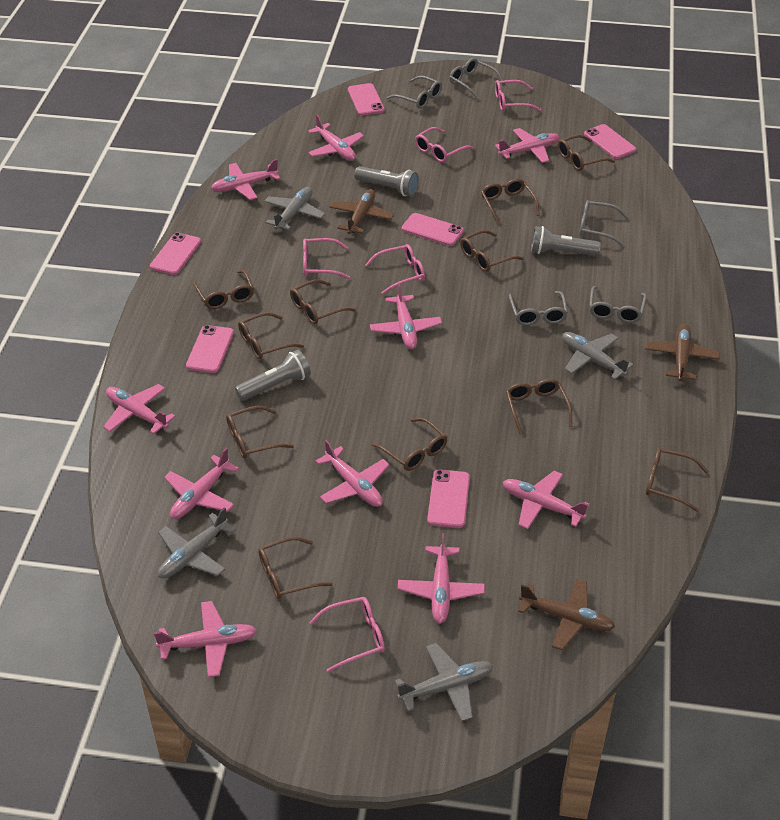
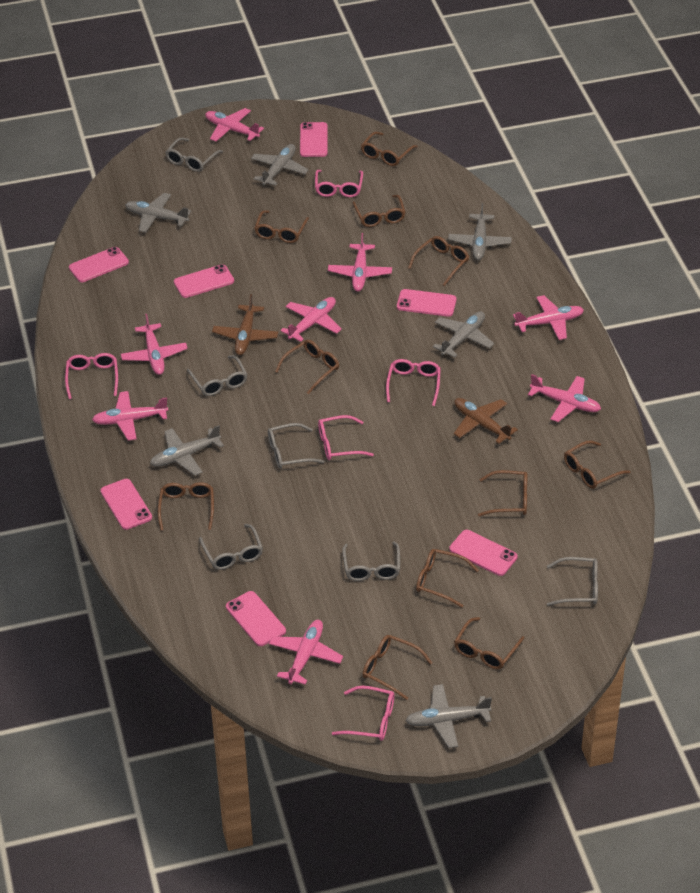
brown plane: [329,189,394,234] [518,578,615,650] [645,324,720,381] = 3 -> [212,294,278,355] [454,398,518,444] = 2
grey flashlight: [235,350,311,401] [354,166,419,197] [531,226,601,256] = 3 -> none = 0
grey glasses: [387,76,442,109] [449,58,504,99] [509,291,568,325] [580,200,629,245] [589,286,647,323] = 5 -> [165,138,223,172] [187,355,248,396] [199,524,263,570] [268,423,325,469] [342,541,400,581] [547,557,598,606] = 6
grey plane: [158,507,236,579] [264,187,325,230] [395,643,493,721] [562,332,634,380] = 4 -> [125,193,191,233] [150,425,224,476] [251,144,309,186] [405,684,492,748] [433,311,494,358] [448,203,512,260] = 6
pink phone: [150,232,201,275] [186,325,234,373] [348,83,385,116] [402,213,464,246] [427,470,470,528] [584,124,636,159] = 6 -> [69,247,129,282] [100,479,152,530] [174,264,234,298] [226,591,286,646] [300,122,328,157] [397,289,457,317] [449,530,518,576] = 7
pink plane: [103,384,176,434] [154,601,257,677] [164,448,239,519] [211,159,280,200] [308,115,364,161] [315,440,390,507] [370,283,442,349] [398,533,485,624] [495,128,559,163] [503,471,590,529] = 10 -> [92,391,168,441] [121,314,188,375] [205,108,264,142] [269,620,343,685] [280,297,342,342] [328,233,392,291] [513,295,584,340] [528,374,601,422] = 8

